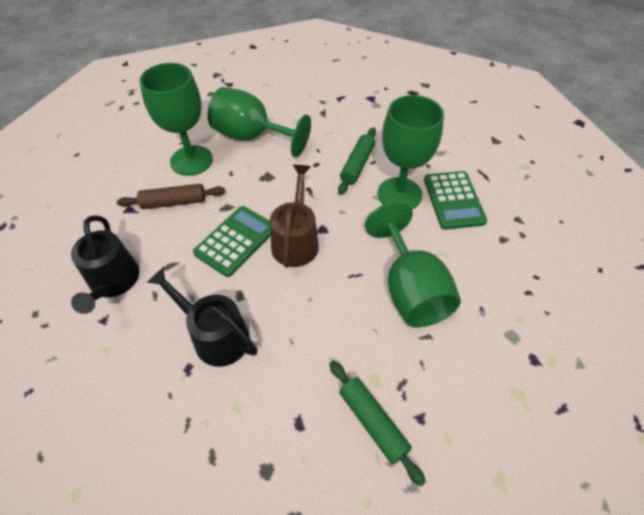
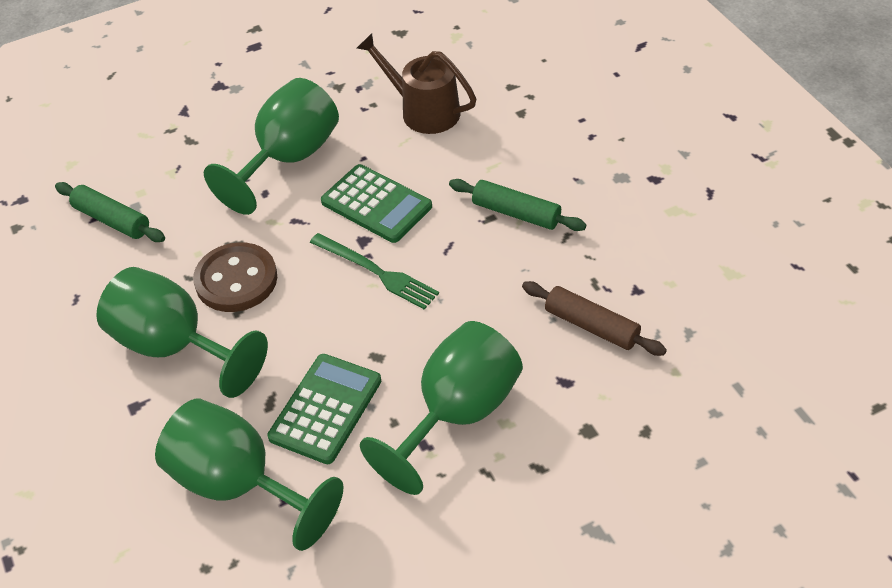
black watering can: [71,215,139,314] [147,267,258,367] = 2 -> none = 0
brown button: none = 0 -> [193,242,277,312] = 1
green fork: none = 0 -> [310,233,439,310] = 1

